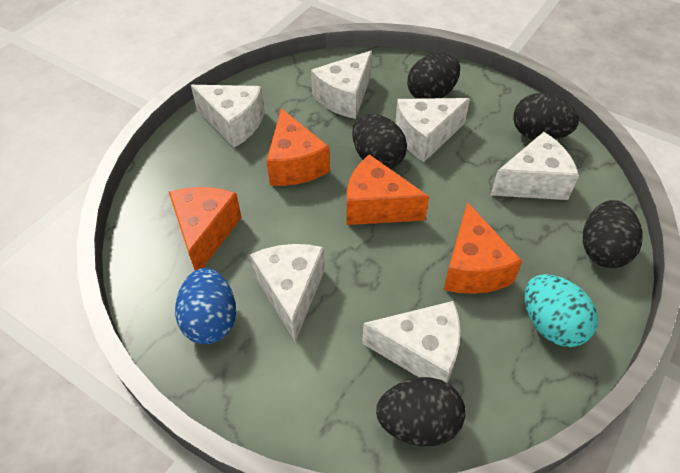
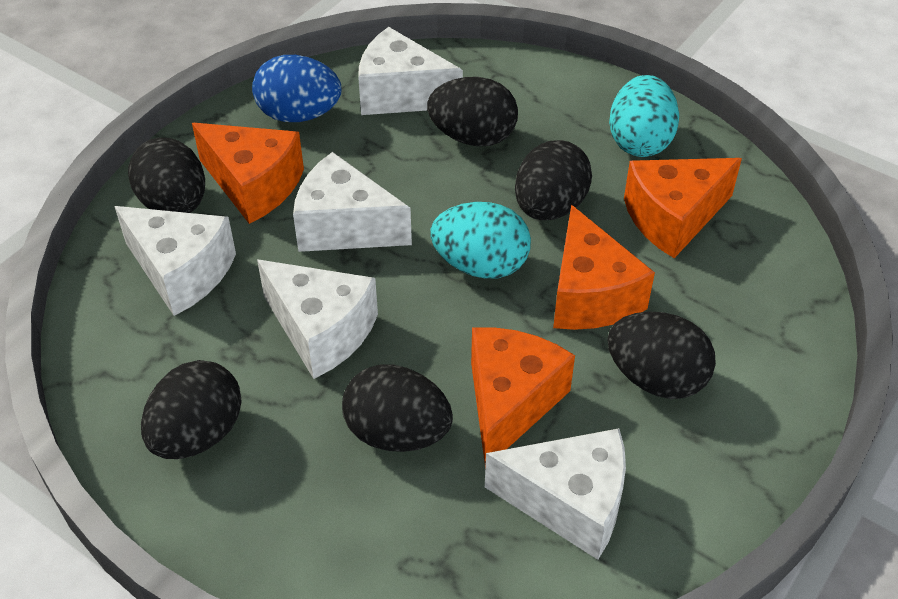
black egg: [352,114,407,169] [376,377,466,446] [407,53,460,99] [513,93,579,140] [583,200,643,268] = 5 -> [128,138,205,213] [141,360,242,459] [342,364,453,452] [427,77,518,146] [515,140,592,220] [607,311,716,399] = 6
turquoise egg: [524,274,598,347] = 1 -> [430,202,531,279] [609,75,679,157] = 2
white cheese: [191,85,265,148] [250,244,325,342] [311,51,372,119] [362,301,460,383] [395,98,470,162] [491,132,579,200] = 6 -> [114,206,236,316] [257,260,378,379] [293,152,412,252] [358,27,463,115] [485,428,626,560] = 5

